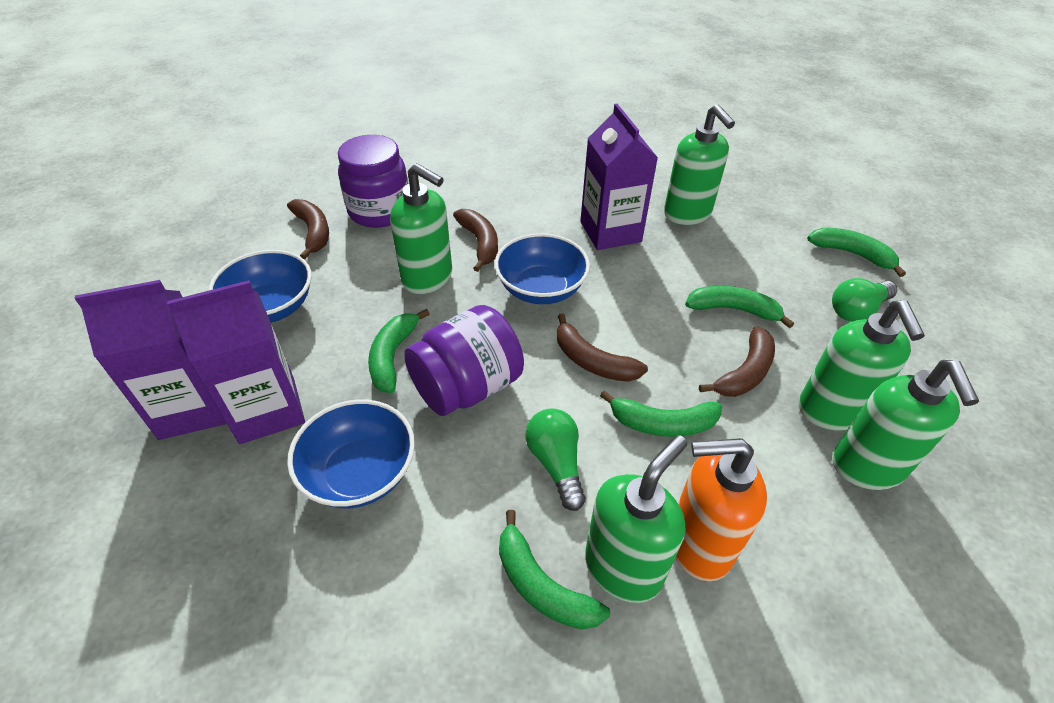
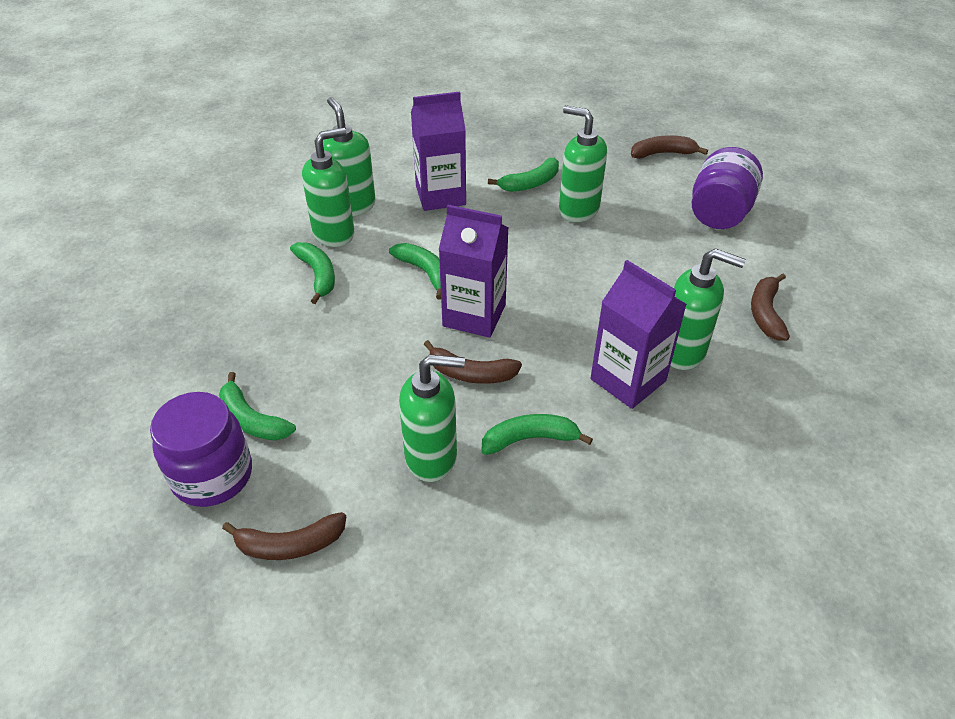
blue bowl: [208,250,312,323] [287,400,415,508] [495,233,590,304] = 3 -> none = 0
green light bulb: [525,408,586,511] [832,278,897,322] = 2 -> none = 0
orange soap dispenser: [675,438,767,581] = 1 -> none = 0

